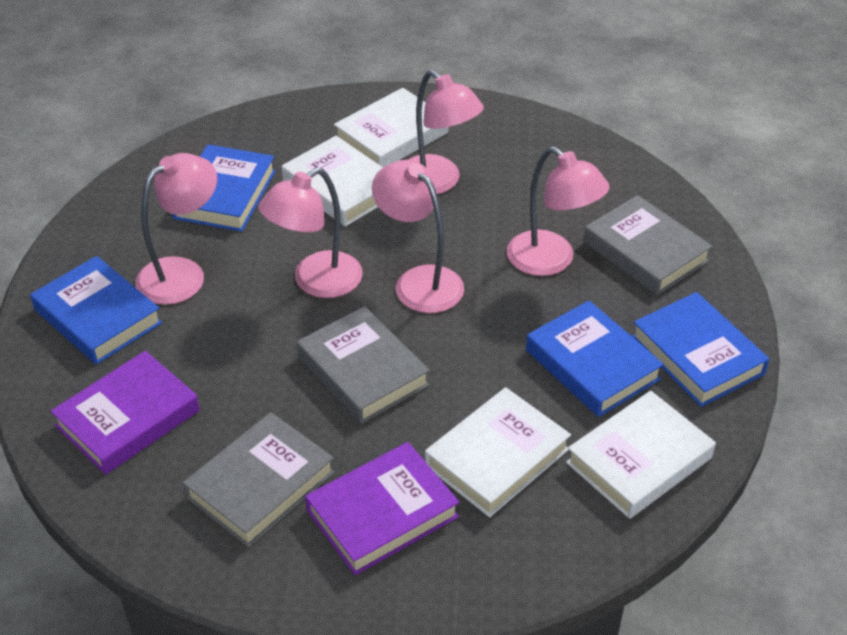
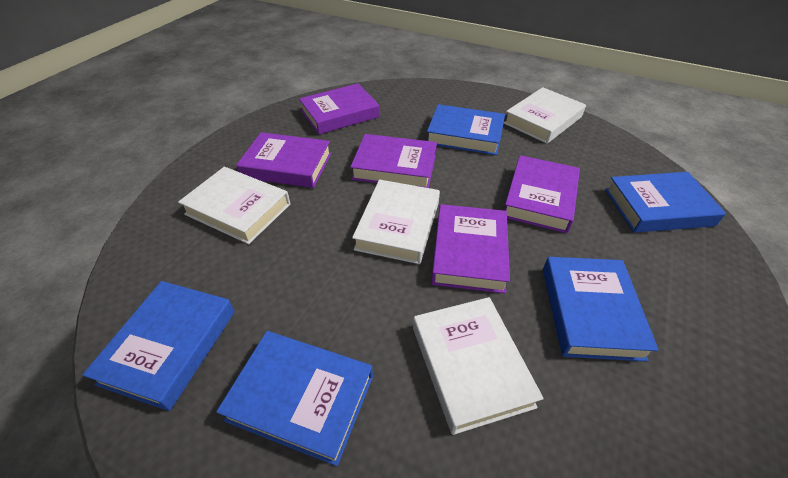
blue book: [30,256,162,364] [172,144,276,232] [526,300,664,417] [632,292,769,407] = 4 -> [82,281,235,411] [216,331,373,466] [427,104,505,155] [543,257,659,362] [605,172,726,233] = 5
grey book: [183,412,335,547] [297,306,430,424] [584,195,713,295] = 3 -> none = 0
pink lamp: [135,153,217,305] [258,167,363,298] [372,160,464,313] [408,70,484,194] [507,146,610,276] = 5 -> none = 0
purple book: [51,351,200,475] [305,442,459,575] = 2 -> [236,132,331,188] [299,84,380,134] [350,134,437,188] [431,204,510,294] [504,155,580,233] = 5

